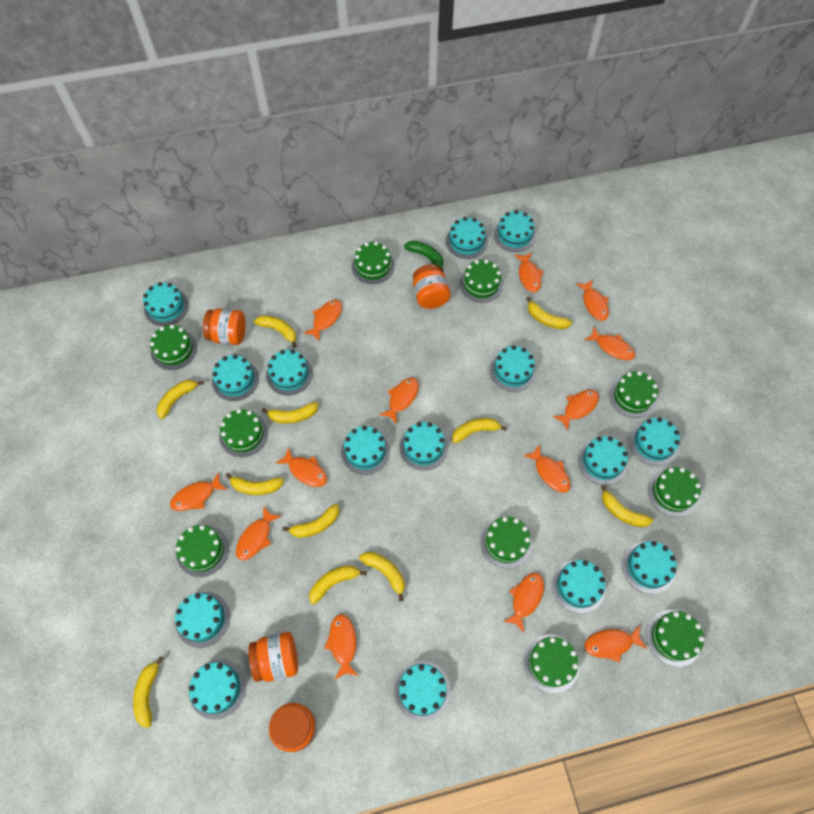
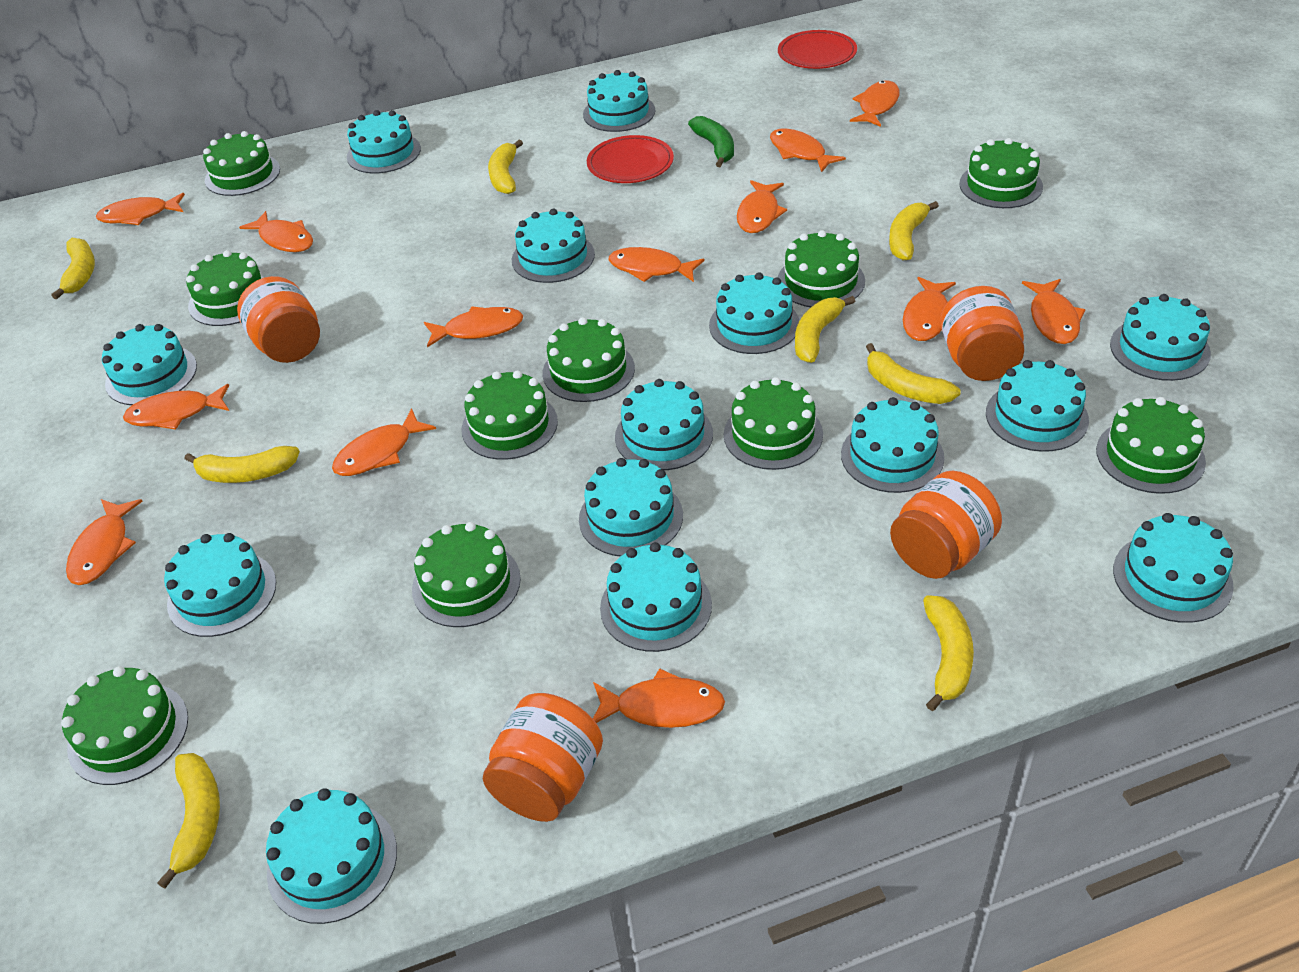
red plate: none = 0 -> [587,135,674,183] [778,30,857,69] = 2
turquoise cake: [143,282,189,326] [175,592,230,648] [189,659,246,720] [212,355,259,401] [266,350,313,395] [341,426,390,475] [394,661,451,722] [399,422,448,470] [446,217,488,259] [490,345,536,392] [494,210,536,252] [552,560,606,614] [578,436,628,485] [622,541,677,594] [629,417,680,466] = 15 -> [102,324,197,405] [164,533,276,637] [266,788,397,924] [347,110,421,173] [512,209,595,283] [579,458,683,557] [583,70,655,132] [600,542,712,652] [615,379,713,470] [709,272,799,354] [841,397,944,493] [986,360,1089,452] [1110,294,1211,381] [1113,513,1234,623] = 14
yellow banana: [133,656,164,728] [157,380,204,419] [226,473,284,495] [254,315,297,348] [262,402,318,423] [282,504,339,538] [309,565,367,605] [359,552,405,601] [452,418,507,444] [526,297,572,329] [601,485,653,527] = 11 -> [52,238,95,300] [158,753,220,889] [185,446,300,483] [488,140,523,194] [795,296,855,363] [866,343,961,404] [889,201,939,260] [923,595,974,711] = 8

